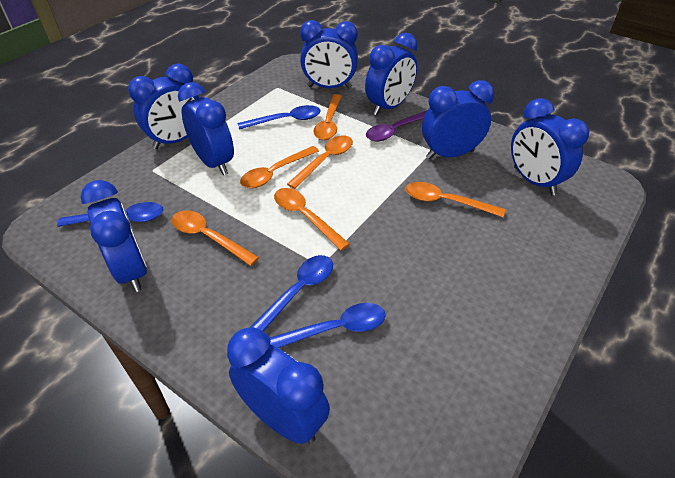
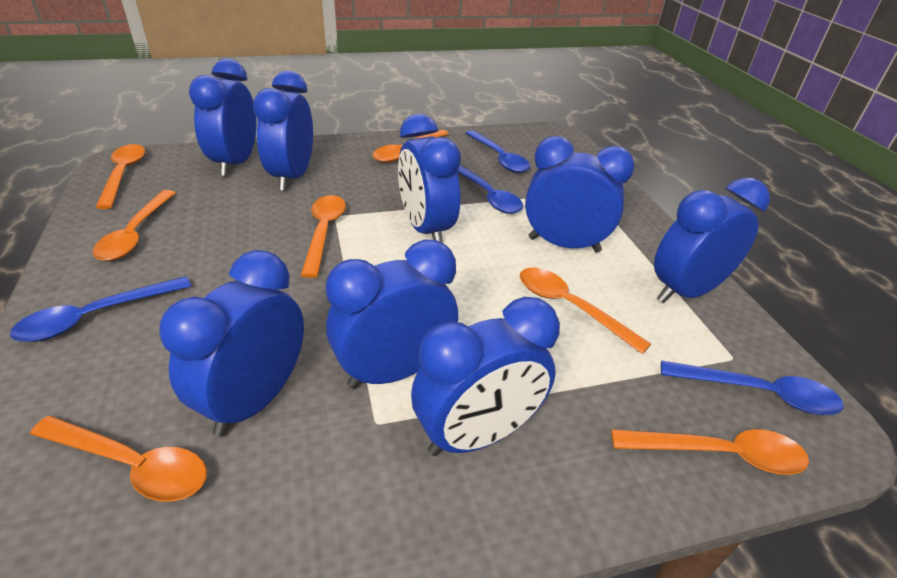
orange spoon: [172,210,259,266] [240,146,319,188] [274,188,350,251] [287,136,353,189] [313,94,342,140] [406,182,505,217] = 6 -> [30,416,207,502] [93,190,176,261] [95,144,145,209] [301,195,346,278] [372,130,449,163] [520,267,651,354] [611,429,809,475] = 7
purple spoon: [366,110,428,141] = 1 -> none = 0

